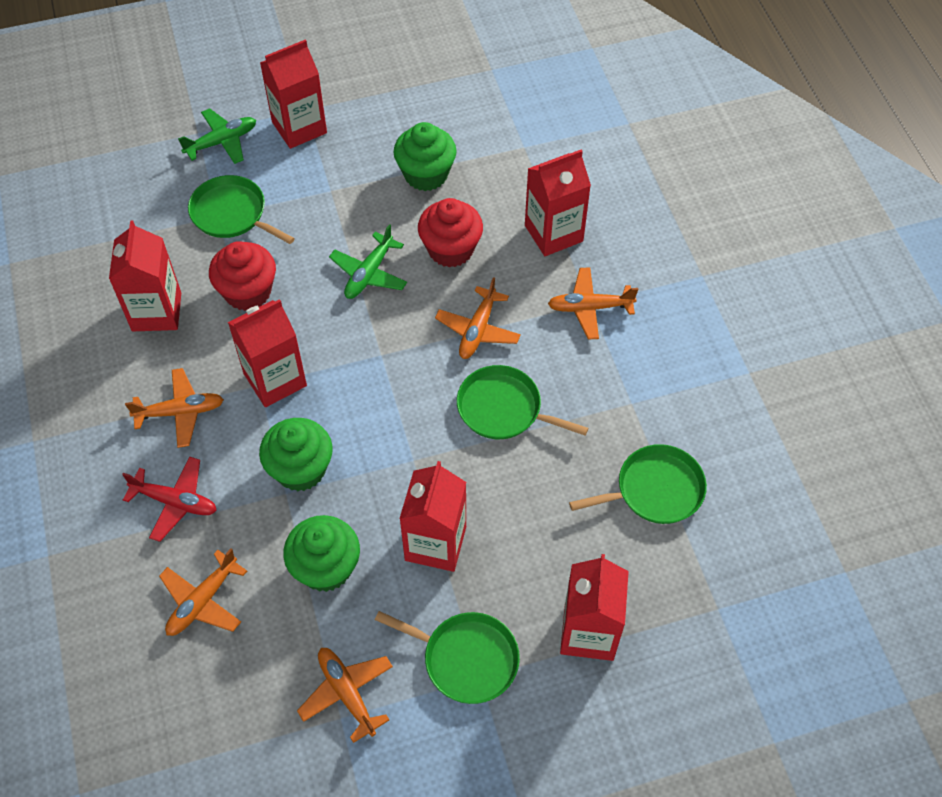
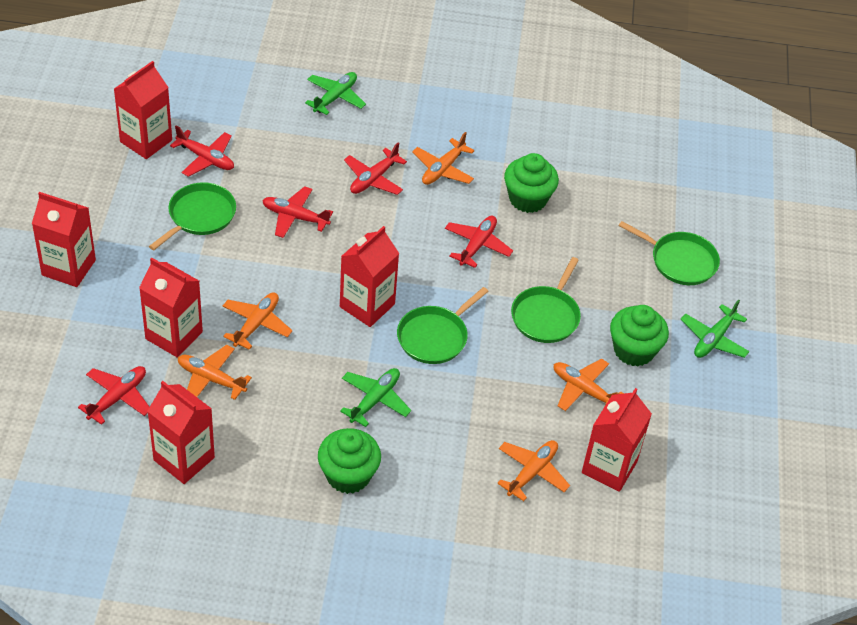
green plane: [178,108,256,164] [329,224,407,299] = 2 -> [305,72,366,115] [340,368,411,427] [680,299,750,358] = 3
red cupcake: [209,241,276,311] [418,198,483,268] = 2 -> none = 0
red plane: [122,457,217,542] = 1 -> [78,366,149,425] [170,126,234,177] [262,186,333,238] [344,143,407,195] [445,216,513,268] = 5

